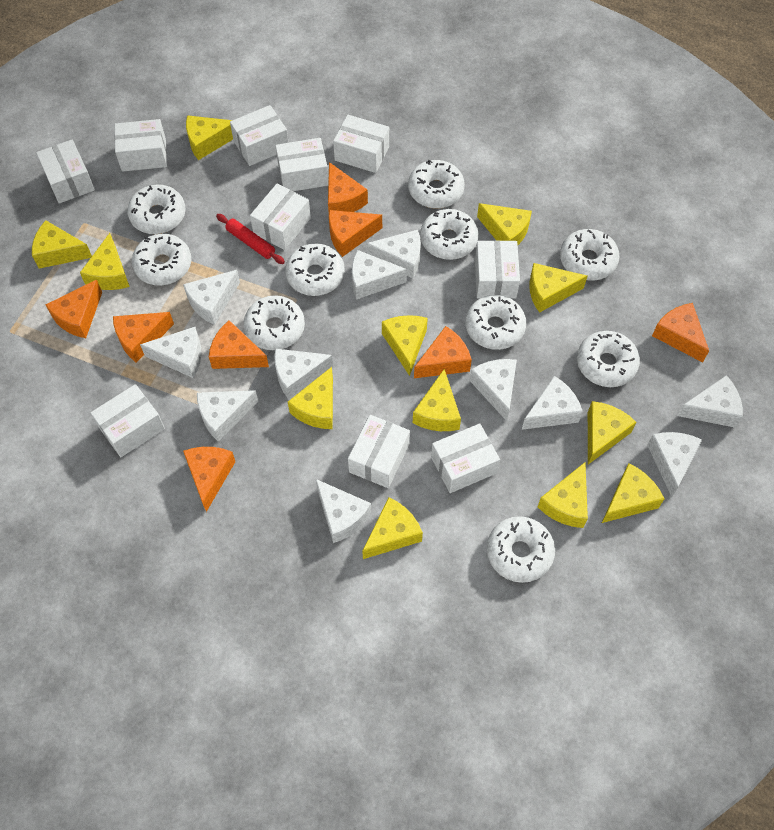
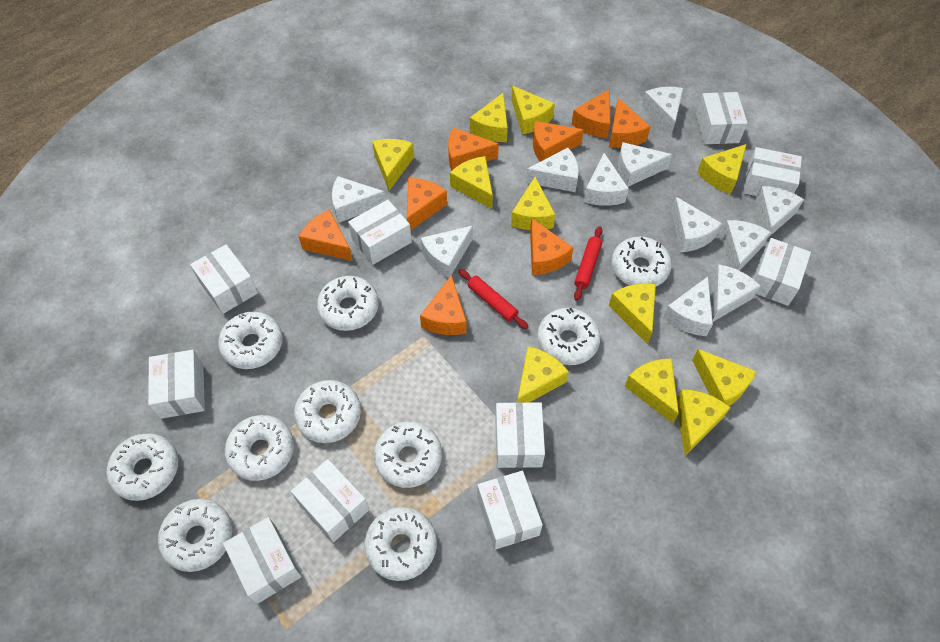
red rolling pin: [216,214,285,264] = 1 -> [459,269,529,329] [574,226,603,301] = 2
yellow cheese: [32,220,92,269] [80,233,130,290] [186,115,233,160] [288,367,333,429] [362,497,423,559] [382,315,428,376] [413,369,461,431] [477,203,532,245] [529,263,587,313] [538,462,588,528] [588,401,636,464] [602,464,664,523] = 12 -> [372,139,414,191] [450,156,493,209] [470,93,508,142] [511,86,555,135] [511,177,555,230] [517,346,569,403] [609,283,656,344] [625,358,679,423] [677,389,731,456] [692,349,756,406] [697,144,747,194] = 11

